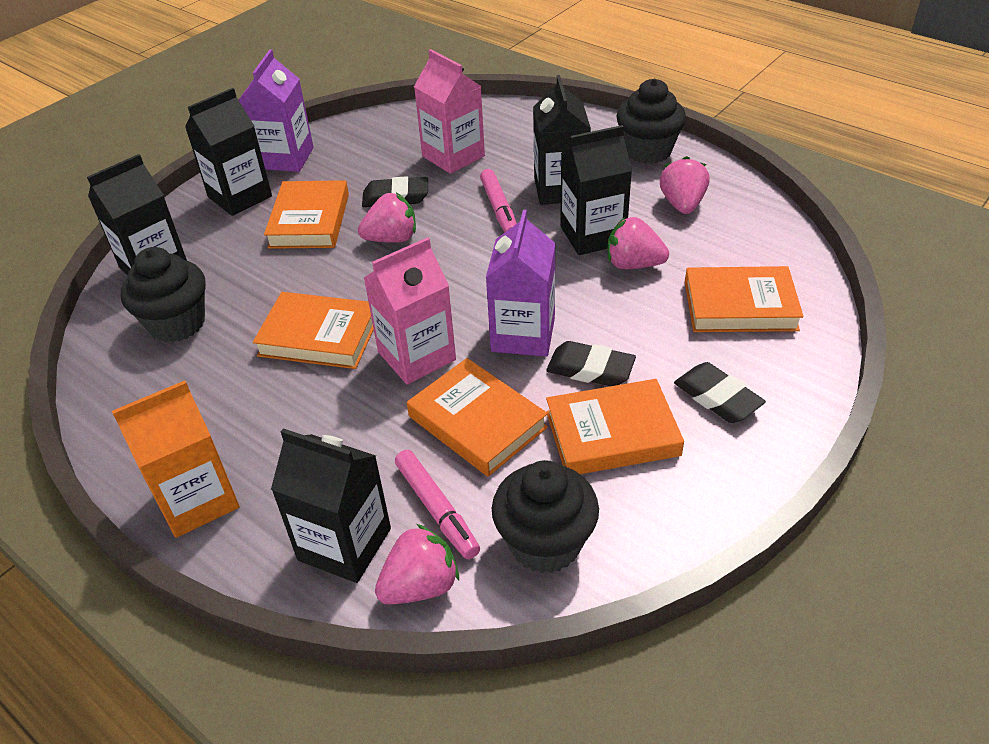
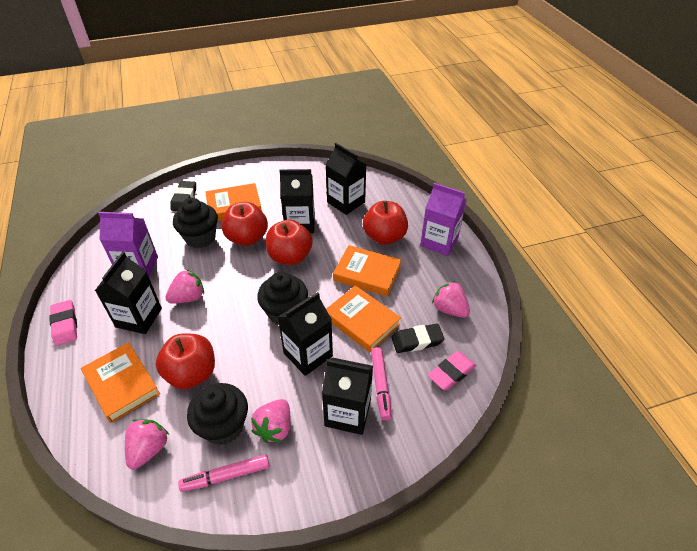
black eraser: [362,176,428,207] [546,341,636,386] [674,362,766,423] = 3 -> [170,181,196,211] [391,324,445,353] = 2
orange book: [253,292,374,369] [264,180,349,249] [407,358,548,477] [546,379,684,474] [685,266,804,332] = 5 -> [81,342,160,423] [205,183,262,221] [326,285,401,352] [333,245,401,297] = 4
orange carton: [112,381,239,538] = 1 -> none = 0
pink carton: [364,237,456,384] [414,49,485,174] = 2 -> none = 0
pink eraser: none = 0 -> [49,300,77,346] [428,351,476,390] = 2
red apple: none = 0 -> [156,334,215,389] [222,202,268,246] [266,220,313,265] [363,201,408,245] = 4

